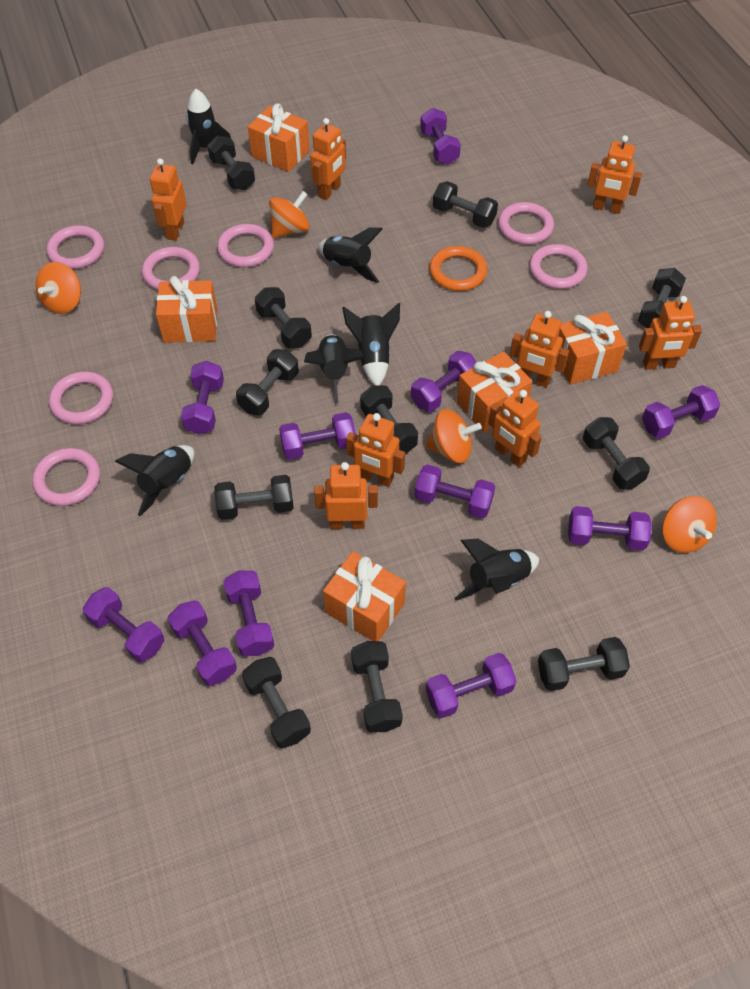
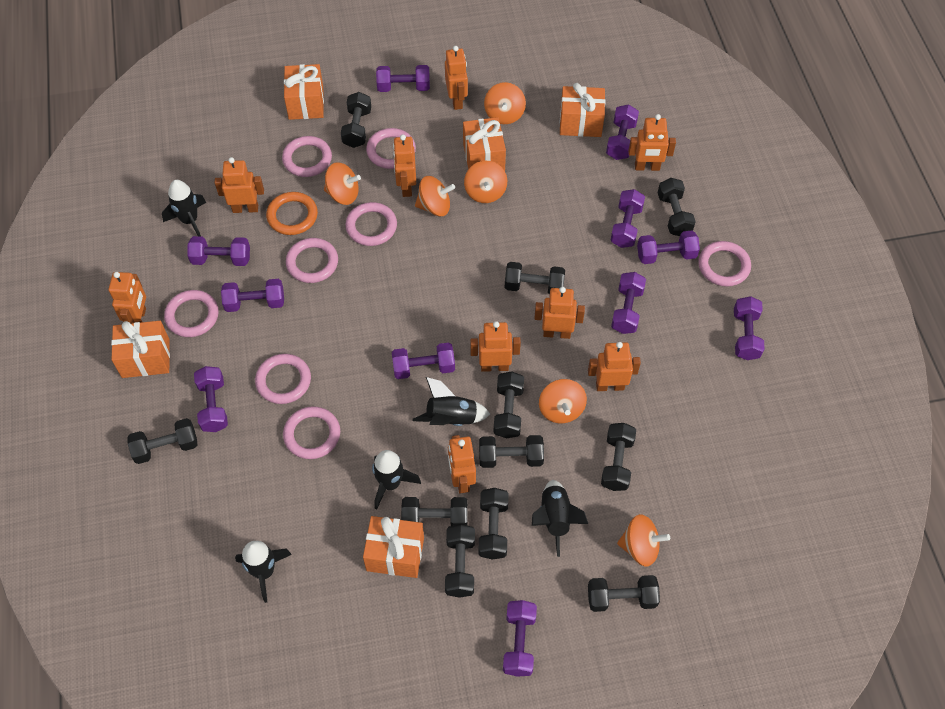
black rocket: [115,445,194,516] [186,89,231,164] [304,334,364,404] [318,228,382,283] [342,303,400,385] [455,539,539,601] = 6 -> [162,180,206,236] [235,541,292,603] [372,450,421,510] [412,377,490,426] [532,480,588,557] = 5
orange robot: [150,158,187,241] [310,118,346,200] [314,462,378,529] [346,413,405,487] [488,390,542,467] [510,311,569,388] [587,135,642,214] [639,296,702,370] = 8 -> [109,272,146,324] [214,157,264,213] [393,135,416,197] [445,46,468,110] [448,435,476,493] [470,321,521,372] [534,287,585,339] [588,342,641,391] [628,114,676,171] = 9
orange spinning top: [36,262,81,314] [269,191,310,238] [426,409,482,463] [662,496,717,553] = 4 -> [324,162,361,205] [415,176,455,216] [464,161,507,203] [484,82,526,124] [539,379,587,423] [617,514,670,566] = 6
pink ring: [32,448,100,506] [46,225,104,269] [49,371,113,424] [142,247,200,290] [217,224,274,267] [498,202,554,245] [529,244,588,289] = 7 -> [164,290,219,337] [255,354,311,404] [282,136,332,177] [283,406,340,459] [286,238,338,283] [345,202,397,246] [366,128,416,169] [698,241,751,287] = 8

